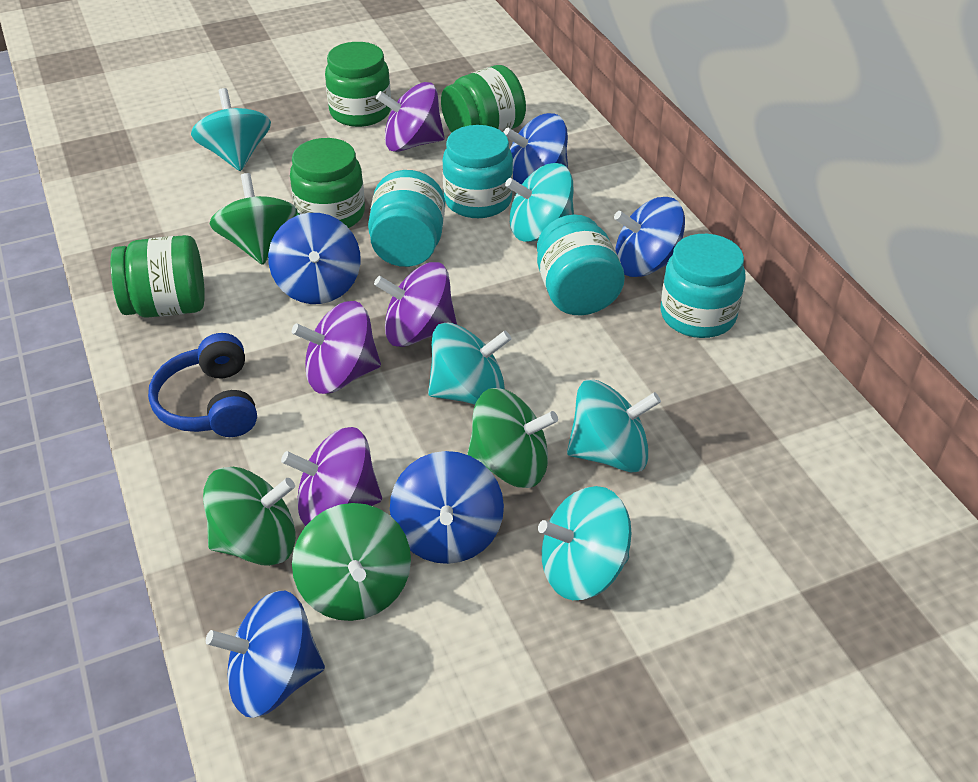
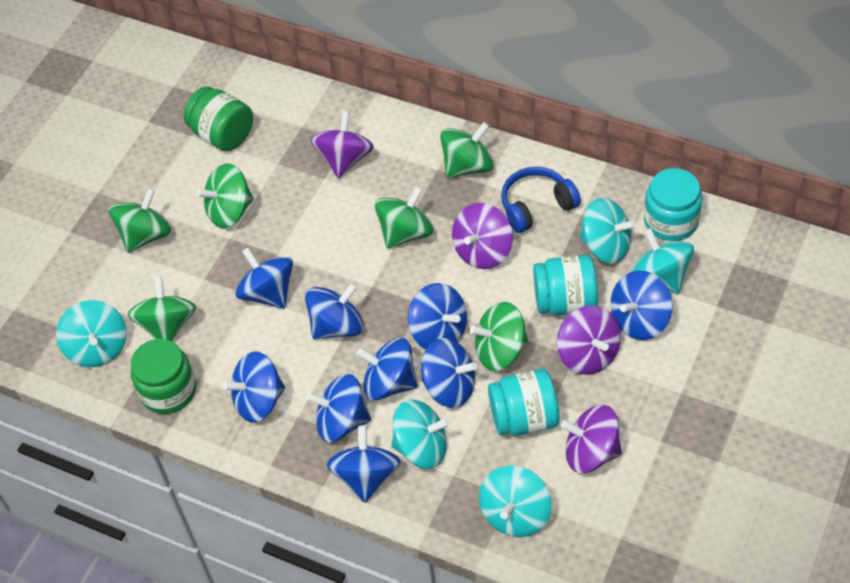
blue spinning top: [206,591,325,718] [268,213,361,304] [390,451,504,564] [503,113,568,185] [614,197,685,277] = 5 -> [223,351,285,423] [235,247,293,309] [305,283,363,340] [306,374,371,443] [327,425,400,503] [356,338,418,401] [408,283,467,350] [421,338,477,408] [610,271,673,340] = 9
green jar: [111,235,205,318] [290,138,365,228] [325,42,391,127] [441,65,526,133] = 4 -> [131,339,196,414] [184,86,253,151] = 2
green spinning top: [203,467,296,566] [209,173,297,265] [292,503,411,621] [467,388,558,488] = 4 -> [109,188,171,253] [127,276,196,341] [196,163,254,228] [374,186,433,248] [440,122,494,178] [470,302,529,371] = 6
turquoise jar: [368,170,445,267] [442,125,513,218] [537,215,625,315] [660,234,745,338] = 4 -> [488,369,560,436] [533,255,598,316] [644,168,702,241] = 3

